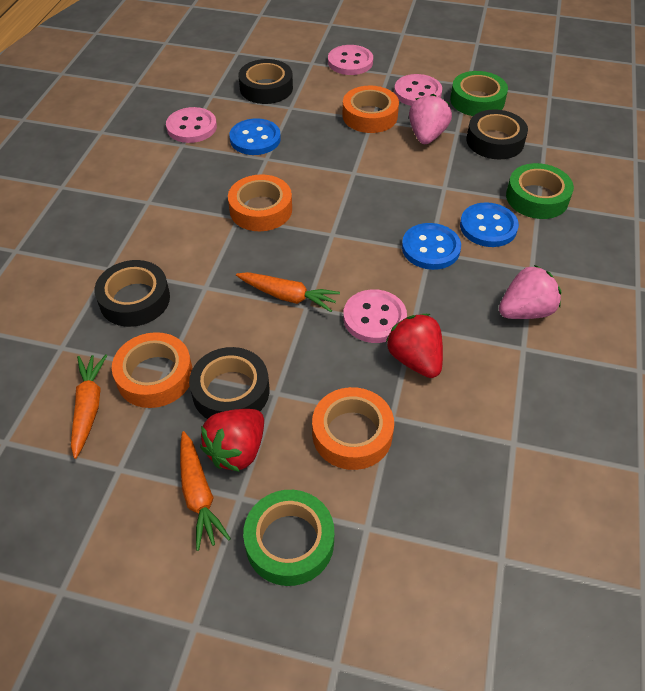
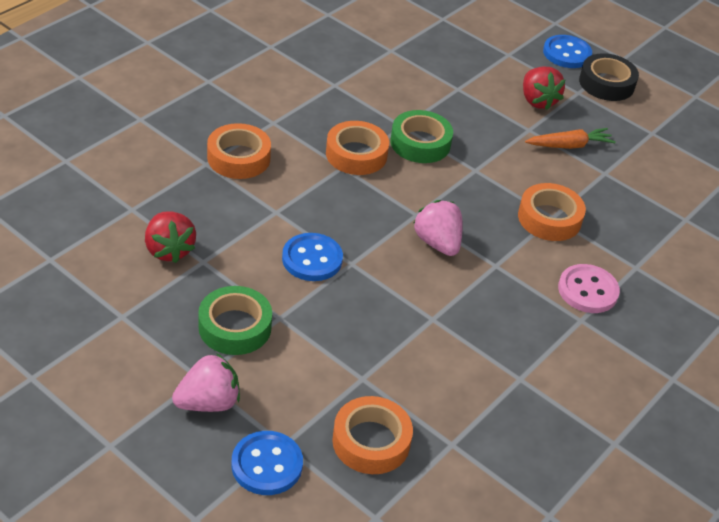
black tape: [94,260,170,327] [189,347,269,419] [238,59,293,104] [466,109,528,160] = 4 -> [579,53,639,101] = 1
green tape: [243,490,334,586] [450,71,508,116] [506,163,574,219] = 3 -> [198,286,272,355] [390,110,453,163] = 2
orange carrot: [71,354,107,459] [180,431,231,551] [236,272,340,312] = 3 -> [525,128,616,149] = 1
pink button: [166,107,217,143] [328,45,373,75] [343,289,407,343] [394,74,442,106] = 4 -> [558,264,620,313] = 1

